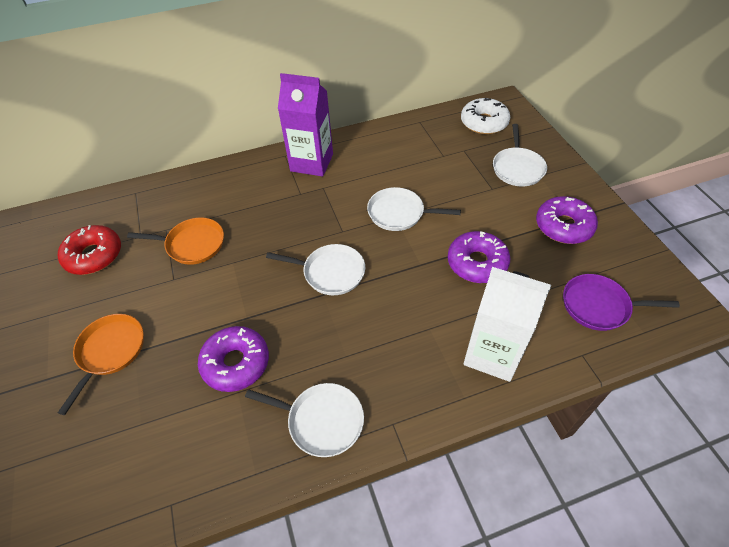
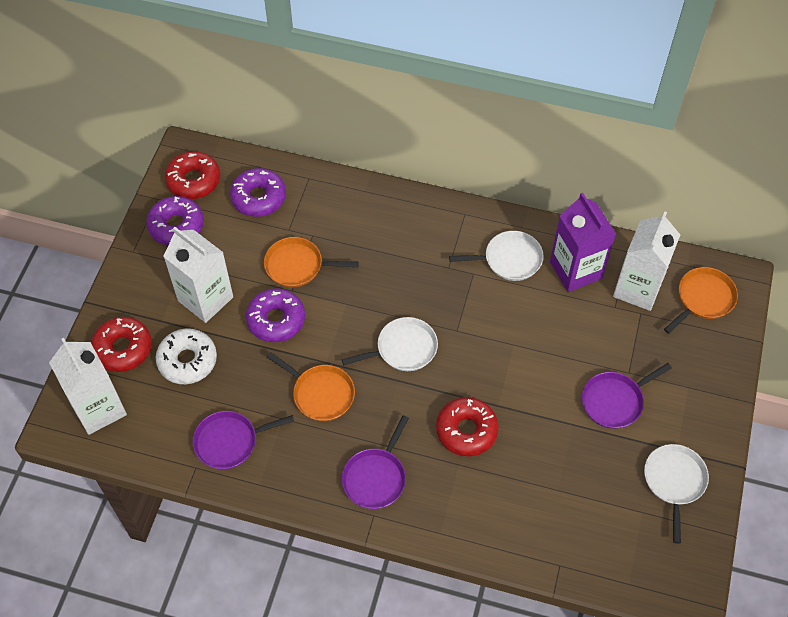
orange pan: [58,314,144,415] [127,217,224,265] = 2 -> [264,237,359,287] [267,352,355,421] [664,267,738,334] = 3
purple pan: [563,274,680,331] = 1 -> [193,411,294,469] [342,415,409,509] [582,363,672,429] = 3
red donut: [58,225,121,275] = 1 -> [91,317,152,372] [165,151,220,199] [436,397,499,456] = 3
white carton: [463,267,551,382] = 1 -> [49,338,127,435] [163,227,233,323] [613,212,680,311] = 3
white pan: [245,383,364,457] [266,244,365,295] [367,187,461,231] [493,124,547,186] = 4 -> [342,317,438,371] [449,231,544,281] [644,444,709,544] = 3

